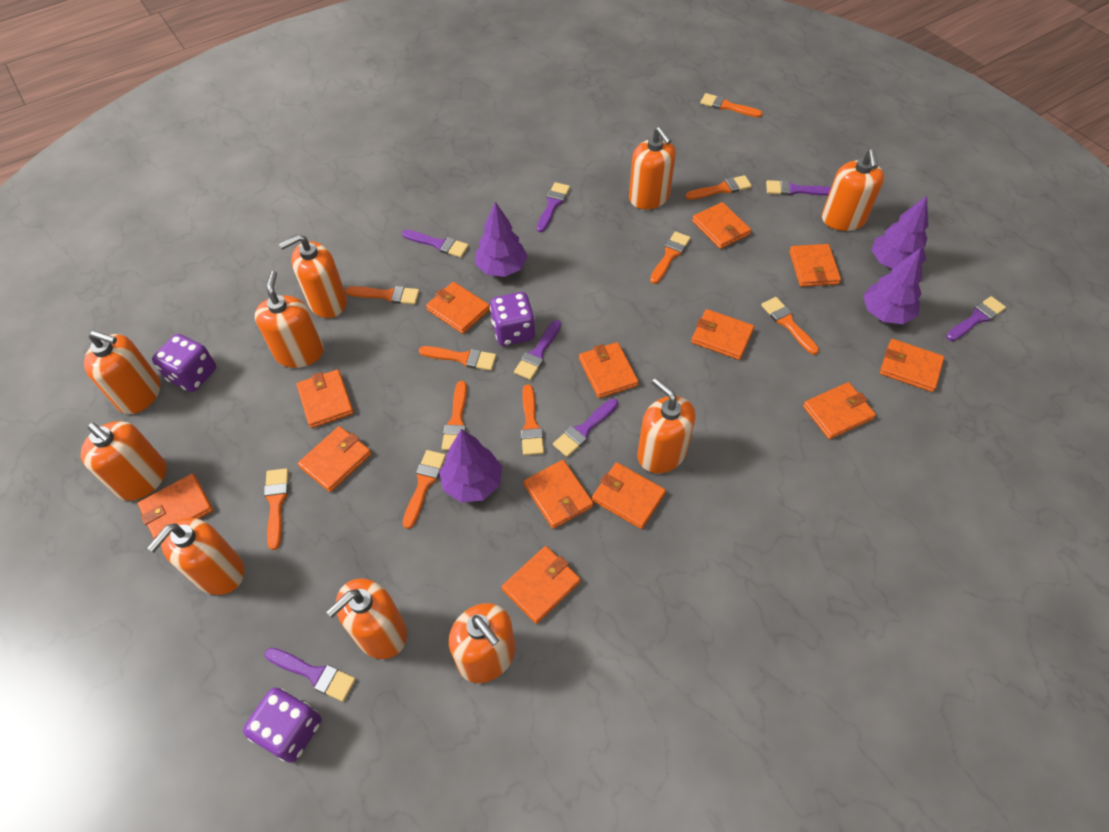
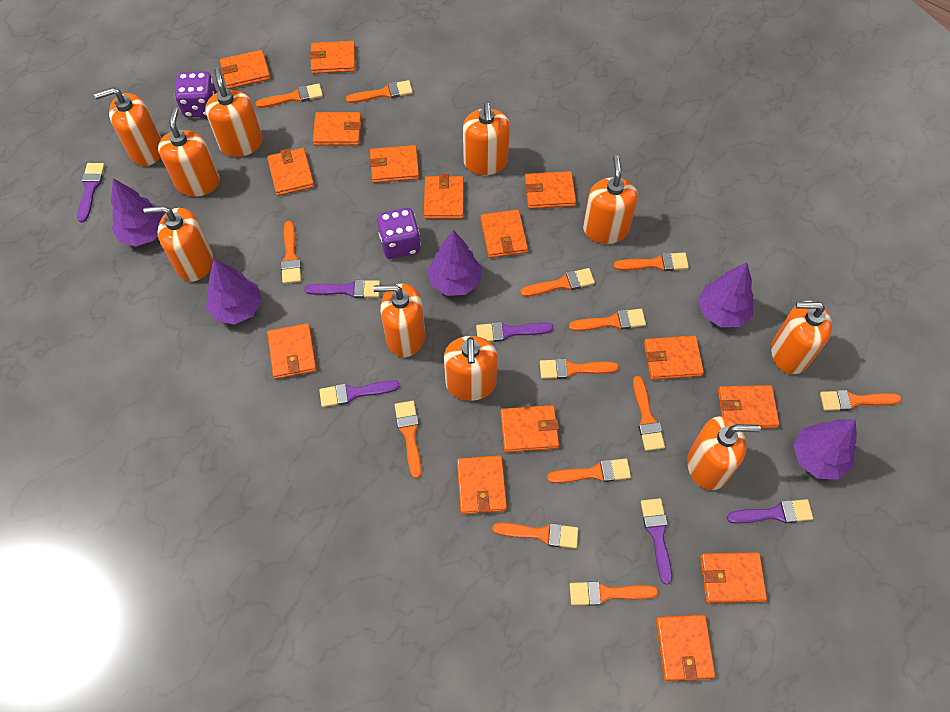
orange brush: [264,468,289,550] [345,286,419,305] [403,450,446,529] [419,346,496,371] [442,381,467,451] [521,384,544,456] [650,231,691,284] [686,175,752,200] [700,93,763,117] [761,297,819,355] = 10 -> [256,83,323,108] [281,221,301,284] [346,80,413,103] [395,401,422,479] [492,522,579,549] [520,268,595,297] [540,358,619,379] [547,459,631,483] [569,309,646,331] [570,581,659,606] [614,252,689,271] [633,376,665,451] [820,390,902,411] = 13
orange wallet: [138,473,213,539] [296,369,354,428] [298,426,372,492] [426,282,490,334] [501,546,581,624] [523,460,594,529] [579,342,639,398] [592,462,666,529] [691,309,754,360] [692,202,751,249] [789,244,841,287] [803,382,876,439] [880,339,944,392] = 13 -> [220,50,271,89] [267,148,315,196] [267,323,317,379] [309,41,356,74] [313,112,361,145] [369,145,419,183] [424,174,464,219] [457,455,507,514] [480,209,528,258] [500,405,559,452] [525,171,576,209] [644,335,704,380] [656,615,715,681] [700,552,767,603] [718,385,779,428] = 15
purple brush: [265,648,356,702] [402,230,469,258] [514,320,561,380] [537,182,570,232] [553,399,618,457] [766,180,831,196] [946,296,1006,341] = 7 -> [77,163,105,222] [305,279,380,298] [319,380,400,407] [476,322,553,342] [641,498,672,584] [727,499,813,524] = 6
purple dice: [152,334,216,392] [243,688,322,763] [490,292,535,346] = 3 -> [175,71,217,118] [377,208,421,259] = 2
purple tree: [439,429,502,502] [475,202,528,277] [863,248,922,324] [871,196,928,269] = 4 -> [111,178,164,247] [206,259,262,325] [428,230,482,296] [698,262,754,327] [793,419,857,480] = 5

